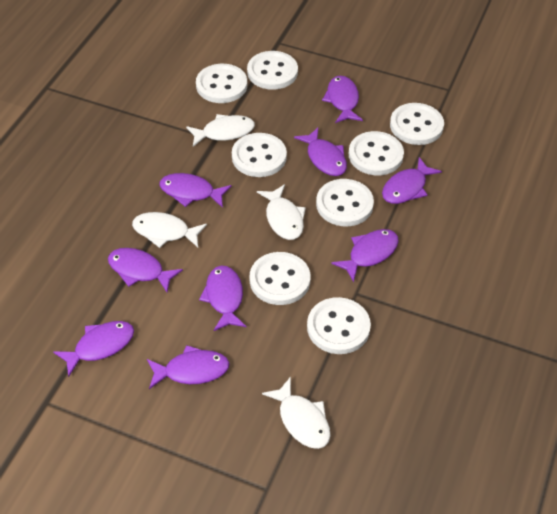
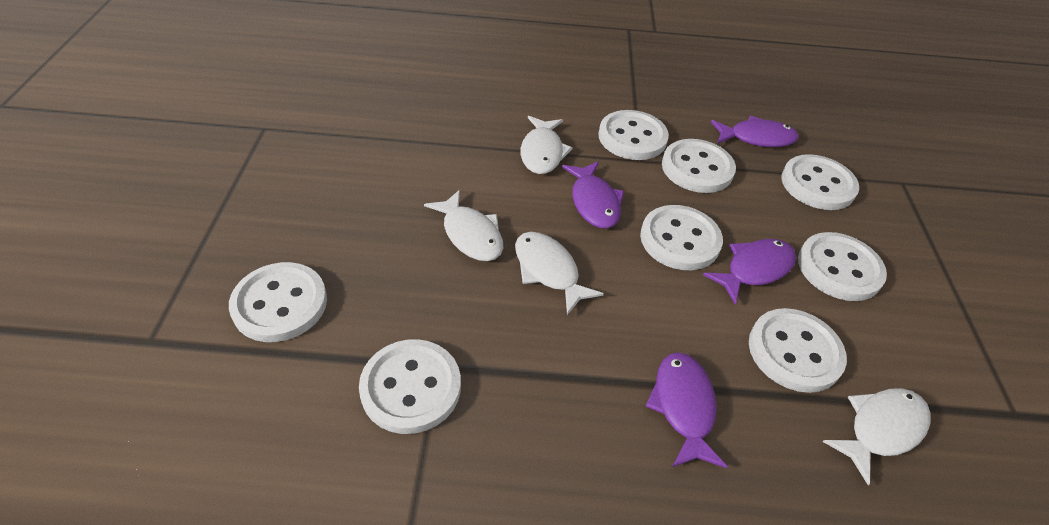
purple fish: [53,321,134,377] [108,248,183,292] [147,345,230,389] [159,173,232,208] [199,266,247,331] [294,128,347,176] [322,76,363,123] [331,229,399,282] [382,157,442,204] = 9 -> [562,161,624,229] [645,352,727,468] [703,239,796,304] [711,116,798,147] = 4

